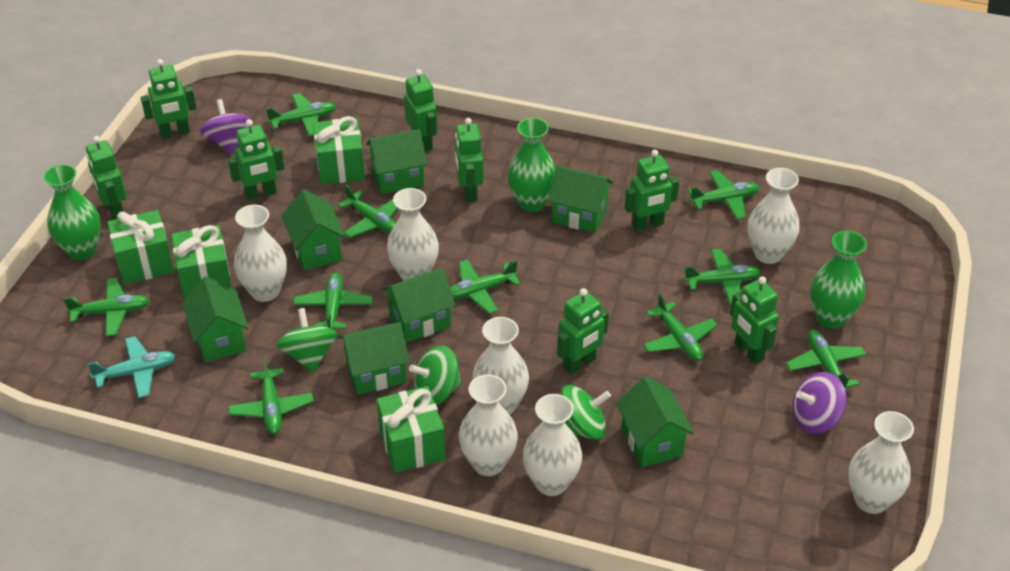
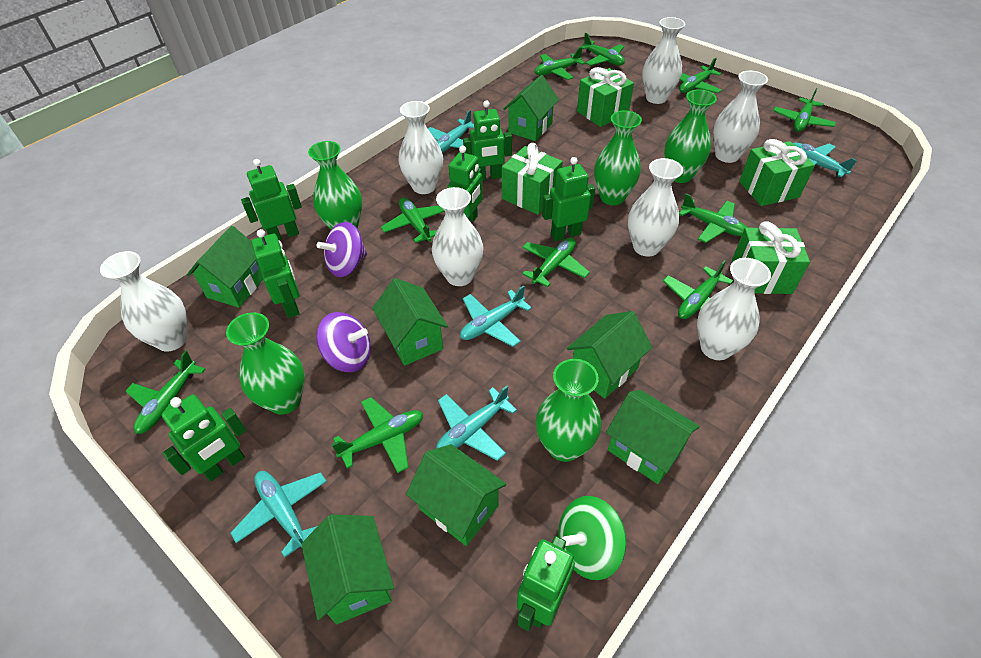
green robot: [86,136,127,220] [141,59,197,139] [228,119,285,201] [404,69,438,152] [455,118,484,202] [557,288,609,374] [625,150,679,231] [730,276,779,364] = 8 -> [162,394,246,482] [241,159,302,241] [252,229,300,318] [447,146,483,222] [463,100,512,181] [517,536,575,631] [542,157,595,241] = 7
green spinning top: [277,308,337,373] [409,345,462,405] [561,385,611,440] = 3 -> [558,496,626,580] = 1
green vase: [43,164,101,260] [507,118,556,212] [810,231,867,329] = 3 -> [226,313,305,414] [308,141,362,230] [536,359,601,462] [594,111,642,205] [664,89,717,183] = 5
turquoise plane: [87,336,176,398] = 1 -> [231,471,327,558] [428,110,475,153] [436,385,517,461] [460,285,532,347] [793,143,857,177] = 5

